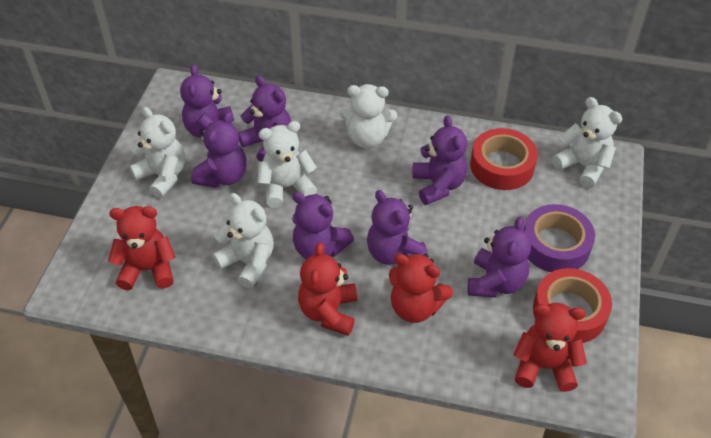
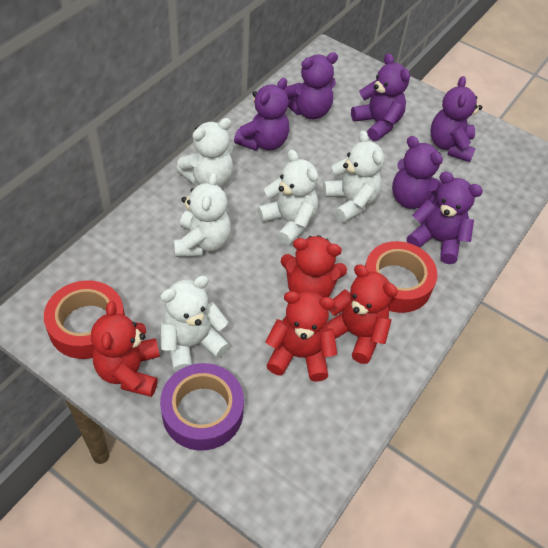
purple teddy bear: [180,64,234,138] [191,111,247,188] [238,75,291,162] [292,192,354,259] [367,190,428,265] [412,115,467,205] [468,216,531,297] = 7 -> [234,78,290,151] [284,52,338,119] [351,53,410,141] [392,136,443,209] [407,171,483,264] [430,76,482,162] = 6

